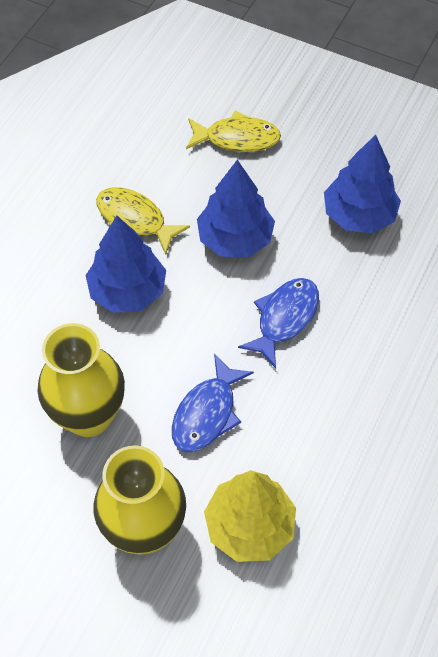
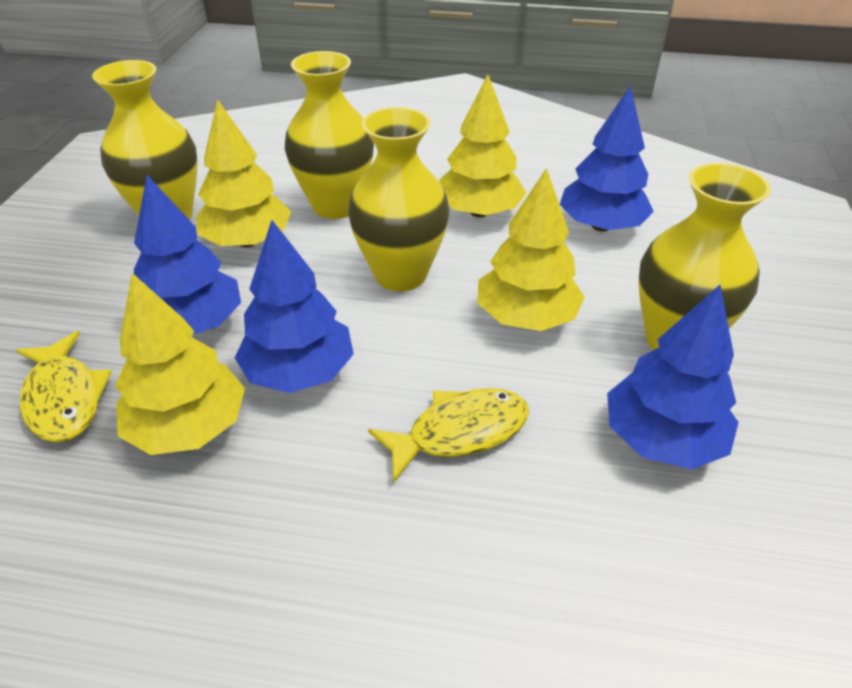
blue fish: [172,354,254,453] [238,278,319,368] = 2 -> none = 0
blue tree: [86,216,166,313] [197,160,275,257] [324,134,401,233] = 3 -> [134,175,241,335] [235,220,354,393] [560,86,654,232] [607,285,739,469] = 4
yellow tree: [204,470,296,562] = 1 -> [115,273,245,455] [196,99,291,247] [439,75,526,217] [478,168,585,331] = 4
yellow vase: [37,323,125,437] [93,445,186,555] = 2 -> [92,60,198,220] [285,51,374,219] [348,107,449,291] [639,163,771,350] = 4

